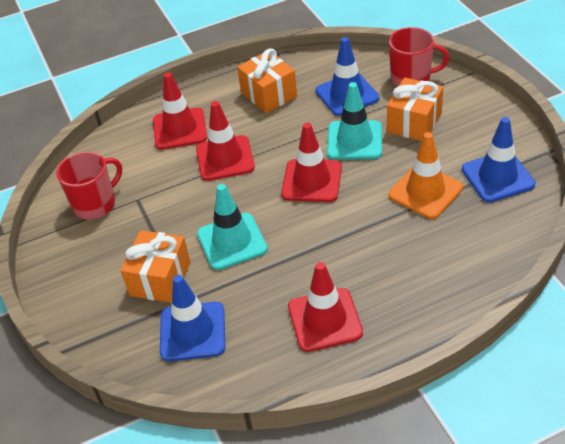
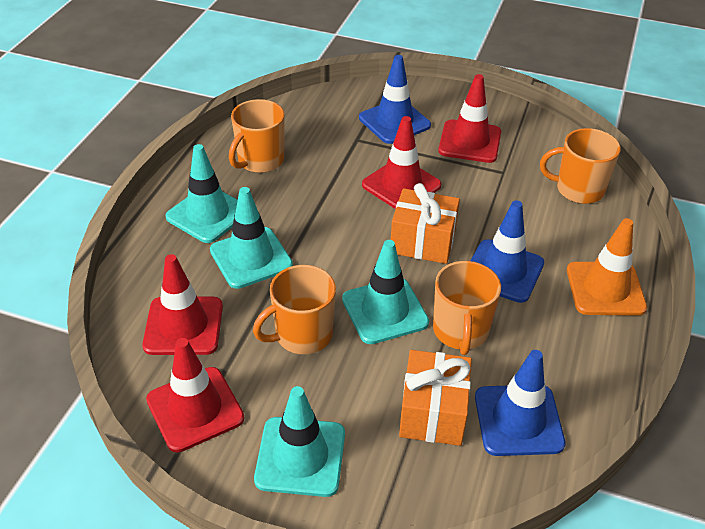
orange gift: [121,230,191,303] [237,48,297,113] [387,77,443,141] = 3 -> [391,183,460,264] [399,350,472,446] = 2
orange mug: none = 0 -> [229,99,285,173] [253,265,336,354] [433,261,501,355] [540,128,621,204] = 4
red mug: [56,152,122,220] [389,27,449,86] = 2 -> none = 0
turquoise traffic cone: [197,184,268,270] [327,82,382,160] = 2 -> [165,144,238,243] [210,187,293,289] [254,386,345,497] [342,240,429,344] = 4

